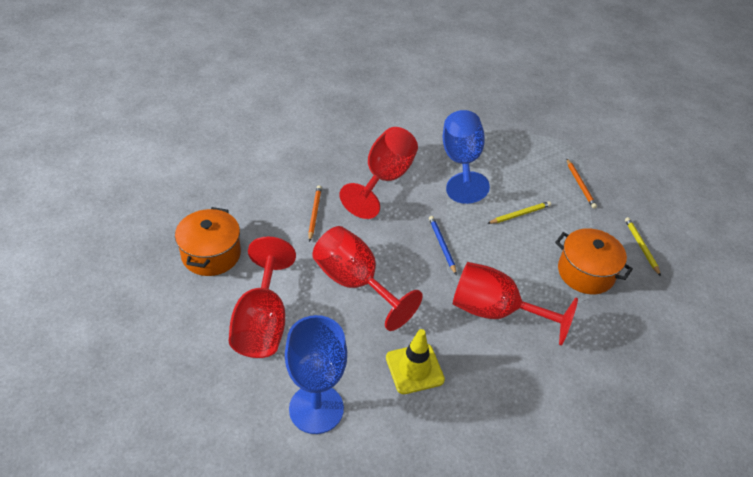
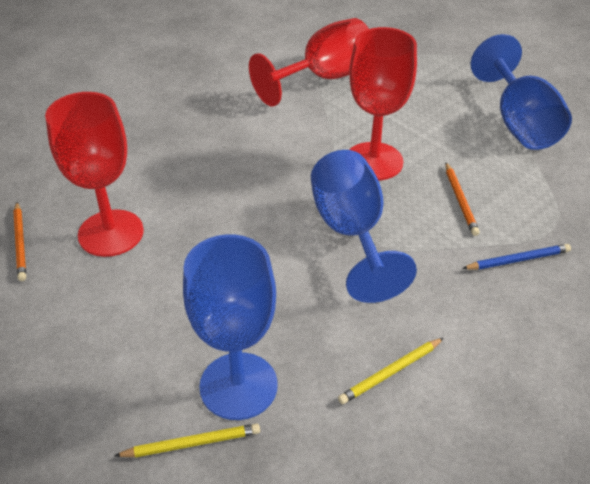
blue goblet: [285,315,347,434] [443,110,490,204] = 2 -> [183,234,278,420] [311,150,417,303] [471,34,572,150] = 3
orange pot: [175,207,241,276] [555,228,633,294] = 2 -> none = 0
red goblet: [229,237,296,358] [312,226,423,331] [339,127,418,219] [453,262,578,346] = 4 -> [45,92,144,257] [249,18,369,107] [349,27,417,180] = 3
yellow traffic cone: [386,329,445,394] = 1 -> none = 0

